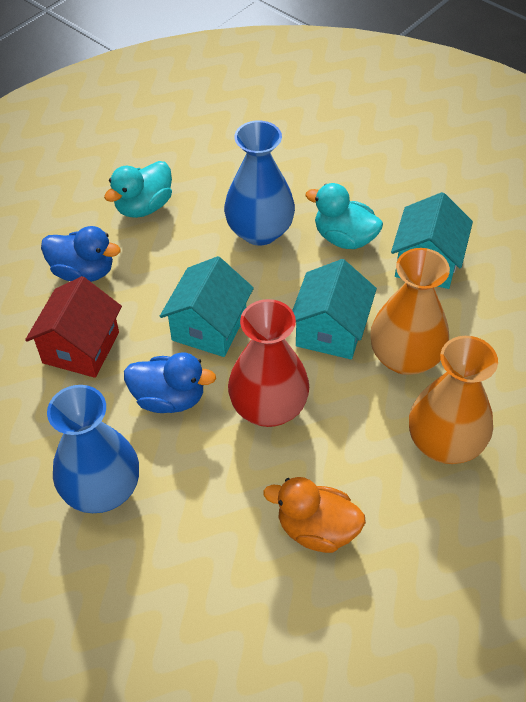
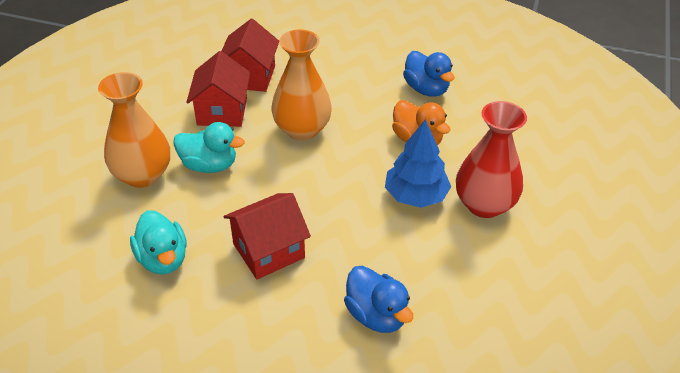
blue tree: none = 0 -> [385,119,451,208] = 1
blue vase: [47,385,139,513] [224,120,295,246] = 2 -> none = 0
red house: [25,276,122,378] = 1 -> [186,51,250,127] [222,19,279,92] [224,193,311,280] = 3
turquoise house: [160,256,254,357] [292,259,377,359] [391,192,473,289] = 3 -> none = 0

